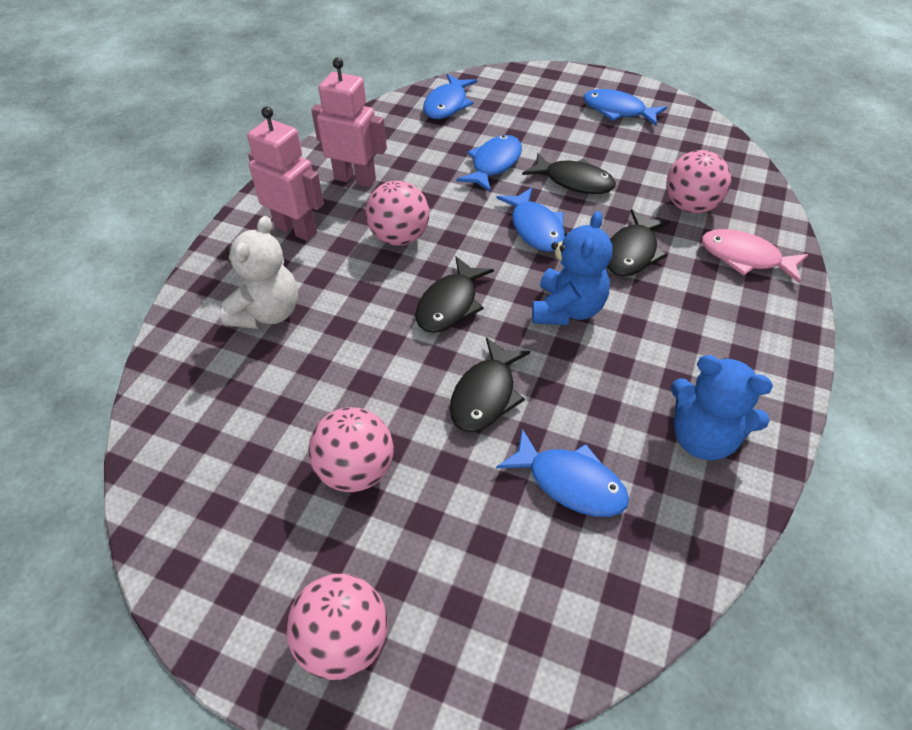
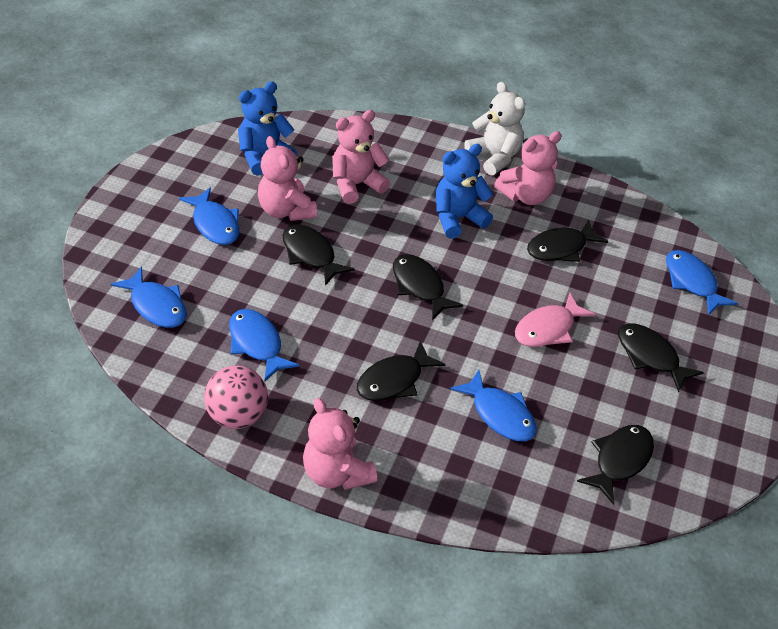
black fish: [415,257,494,333] [450,337,530,432] [522,153,616,194] [607,209,670,277] = 4 -> [283,224,354,286] [357,341,446,401] [393,254,463,320] [527,220,609,262] [577,425,654,505] [618,323,704,393] = 6
pink ball: [286,574,387,680] [308,407,394,492] [365,181,429,246] [666,150,731,213] = 4 -> [204,366,268,429] = 1
pink robot: [247,106,324,241] [311,58,387,187] = 2 -> none = 0
pink teddy bear: none = 0 -> [258,136,317,221] [303,398,377,490] [332,110,390,204] [494,131,562,205] = 4

